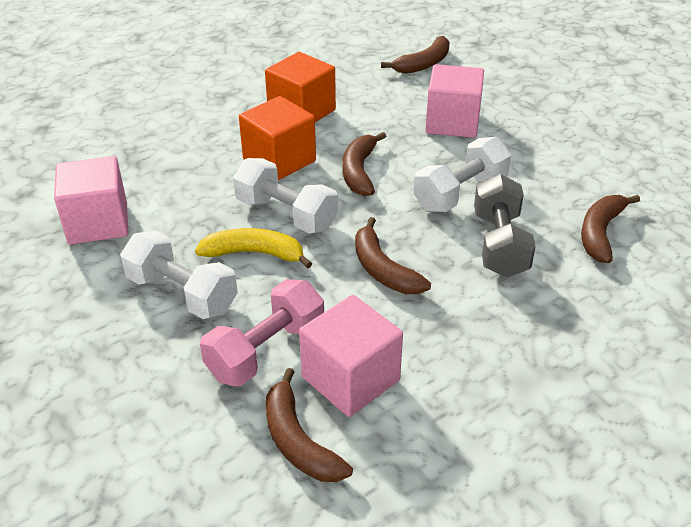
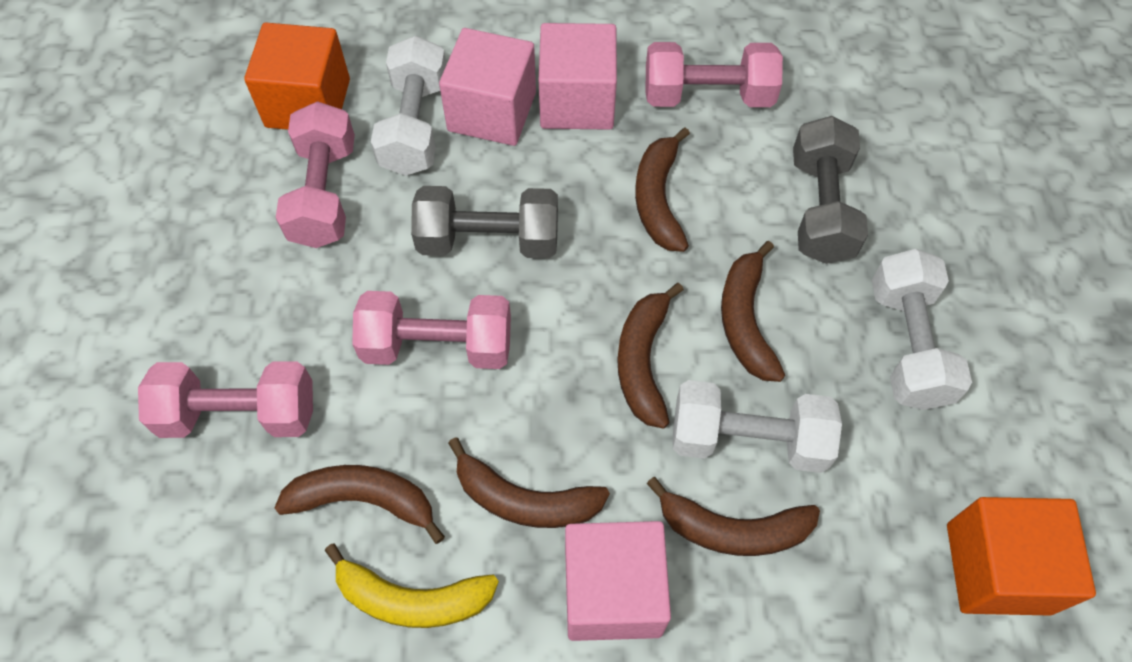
brown banana: [266,368,353,482] [342,132,386,196] [355,217,431,294] [381,36,450,74] [581,195,640,263] = 5 -> [275,465,445,544] [448,438,610,528] [617,283,684,429] [635,127,690,252] [646,477,820,556] [721,241,785,382] = 6
grey dumbbell: [474,174,536,278] = 1 -> [411,186,558,258] [793,116,868,264] = 2
pink dumbbell: [200,279,324,386] = 1 -> [138,361,313,438] [276,101,355,248] [352,291,511,369] [645,42,783,107] = 4

